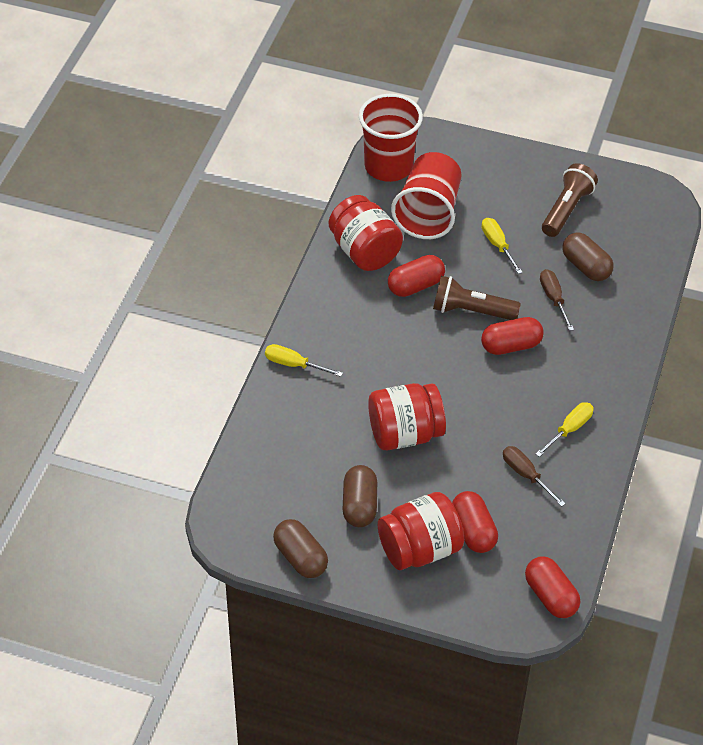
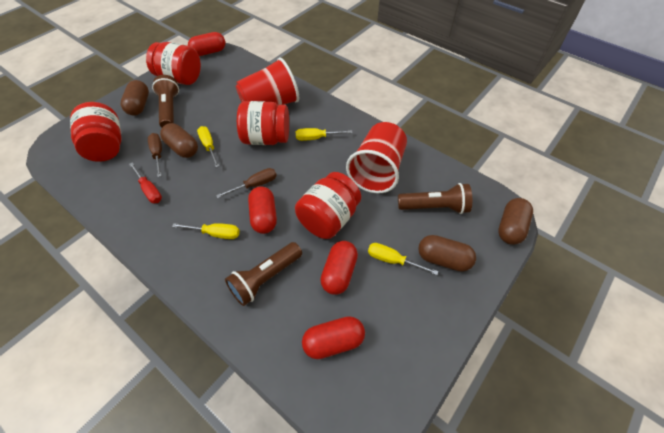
brown capsule: [273,519,328,578] [343,465,377,527] [562,232,614,281] = 3 -> [121,80,149,116] [160,123,198,158] [418,235,476,271] [498,198,533,245] = 4
brown flashlight: [433,276,521,320] [542,163,598,237] = 2 -> [152,75,179,127] [225,242,302,306] [398,183,472,214] = 3
red jar: [329,195,403,271] [368,383,446,450] [378,492,464,570] = 3 -> [70,102,122,162] [146,42,201,85] [237,101,289,145] [295,172,361,239] = 4
red screwdriver: none = 0 -> [129,162,162,203] = 1
yellow screwdriver: [265,344,343,377] [482,218,523,274] [536,402,594,457] = 3 -> [172,223,240,239] [197,126,219,167] [296,128,352,141] [368,243,439,275] = 4

